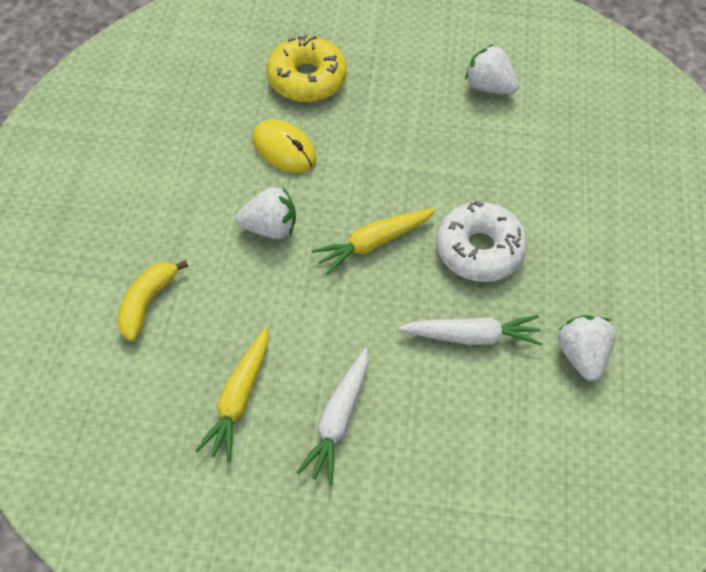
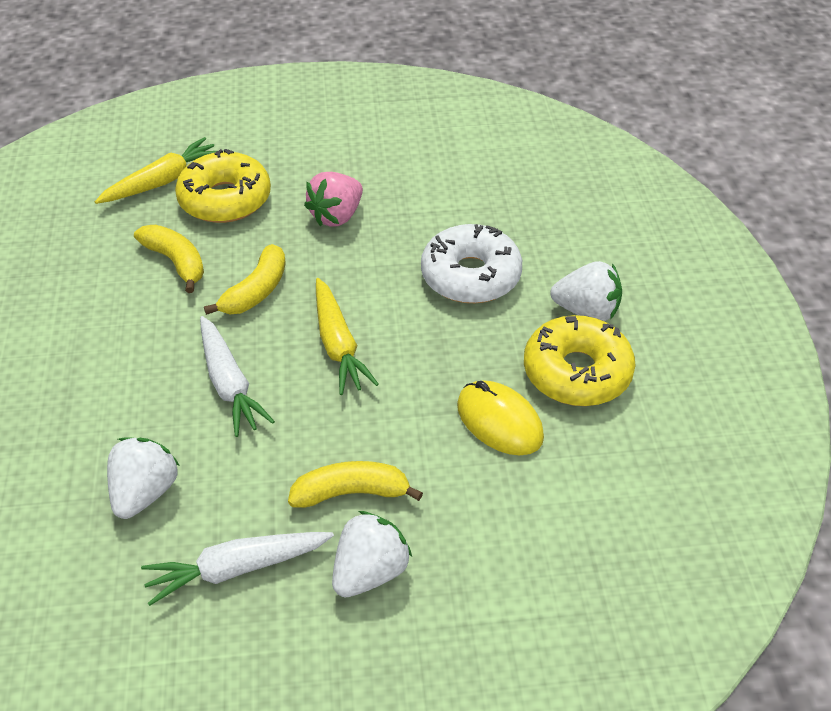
pink strawberry: none = 0 -> [304,172,363,227] = 1
yellow banana: [117,260,188,342] = 1 -> [134,225,204,293] [204,244,286,315] [288,461,423,508] = 3
yellow donut: [267,35,347,102] = 1 -> [175,149,271,223] [524,315,635,406] = 2

